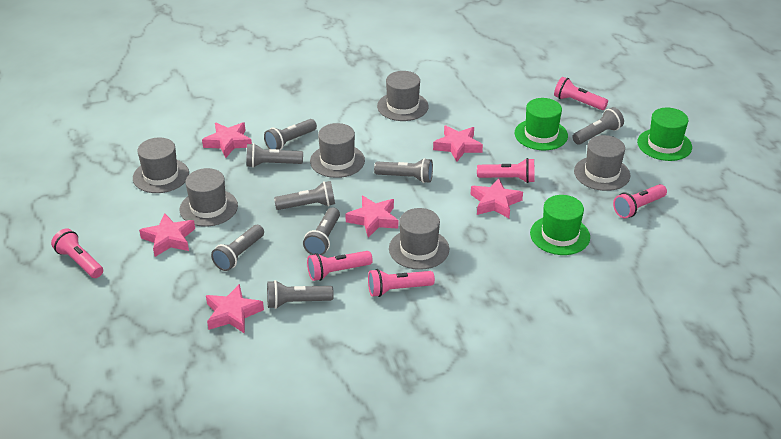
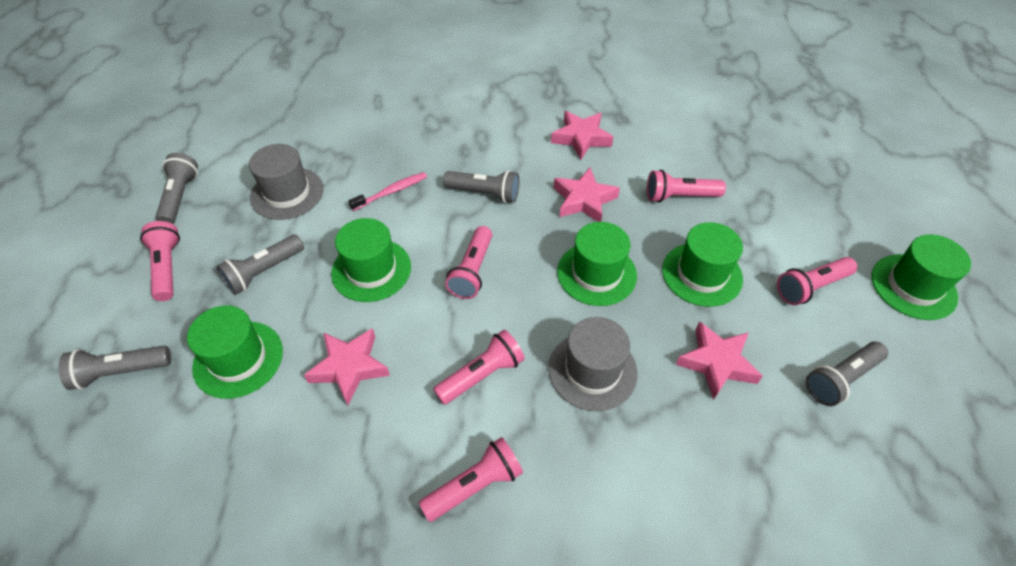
green hat: [515,98,568,150] [530,195,590,255] [637,108,692,161] = 3 -> [187,305,283,399] [331,218,411,302] [557,222,637,306] [662,222,743,307] [872,234,971,320] = 5
grey flashlight: [211,225,264,271] [246,143,303,168] [264,119,317,150] [267,280,334,309] [274,181,335,210] [303,207,340,255] [374,158,433,183] [572,107,624,144] = 8 -> [59,346,171,390] [156,153,198,224] [217,235,304,295] [443,170,520,203] [806,341,888,406] = 5
grey hat: [133,138,189,193] [180,168,238,227] [310,123,365,178] [377,71,429,121] [389,208,449,270] [574,135,630,191] = 6 -> [249,144,324,220] [549,317,638,411] = 2
pink star: [139,213,195,257] [202,122,252,158] [206,284,264,334] [345,196,398,238] [433,126,483,162] [471,178,523,218] = 6 -> [304,328,390,405] [551,111,613,160] [554,167,620,222] [676,321,763,400] = 4
pink toothbrush: none = 0 -> [348,172,427,211] = 1

